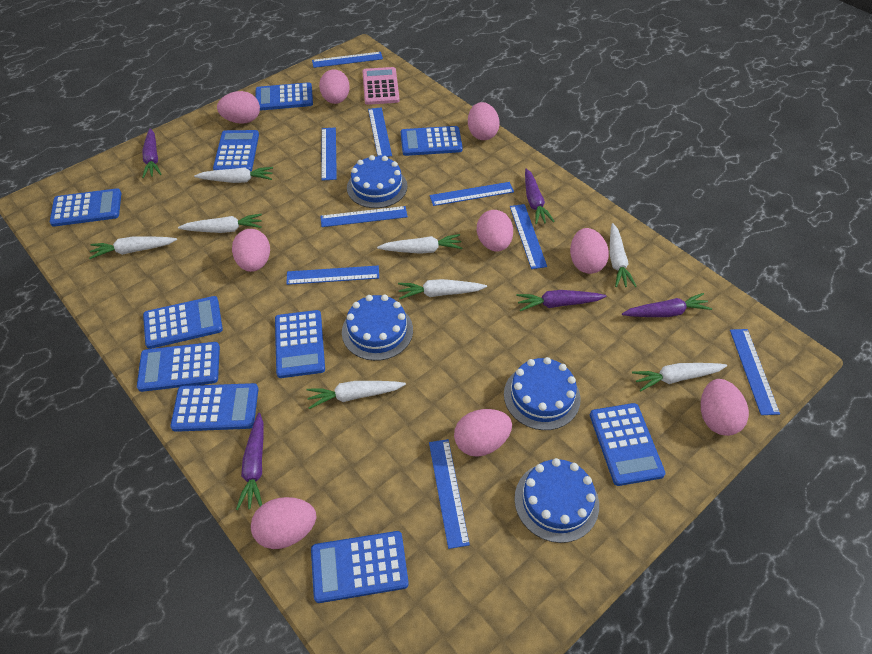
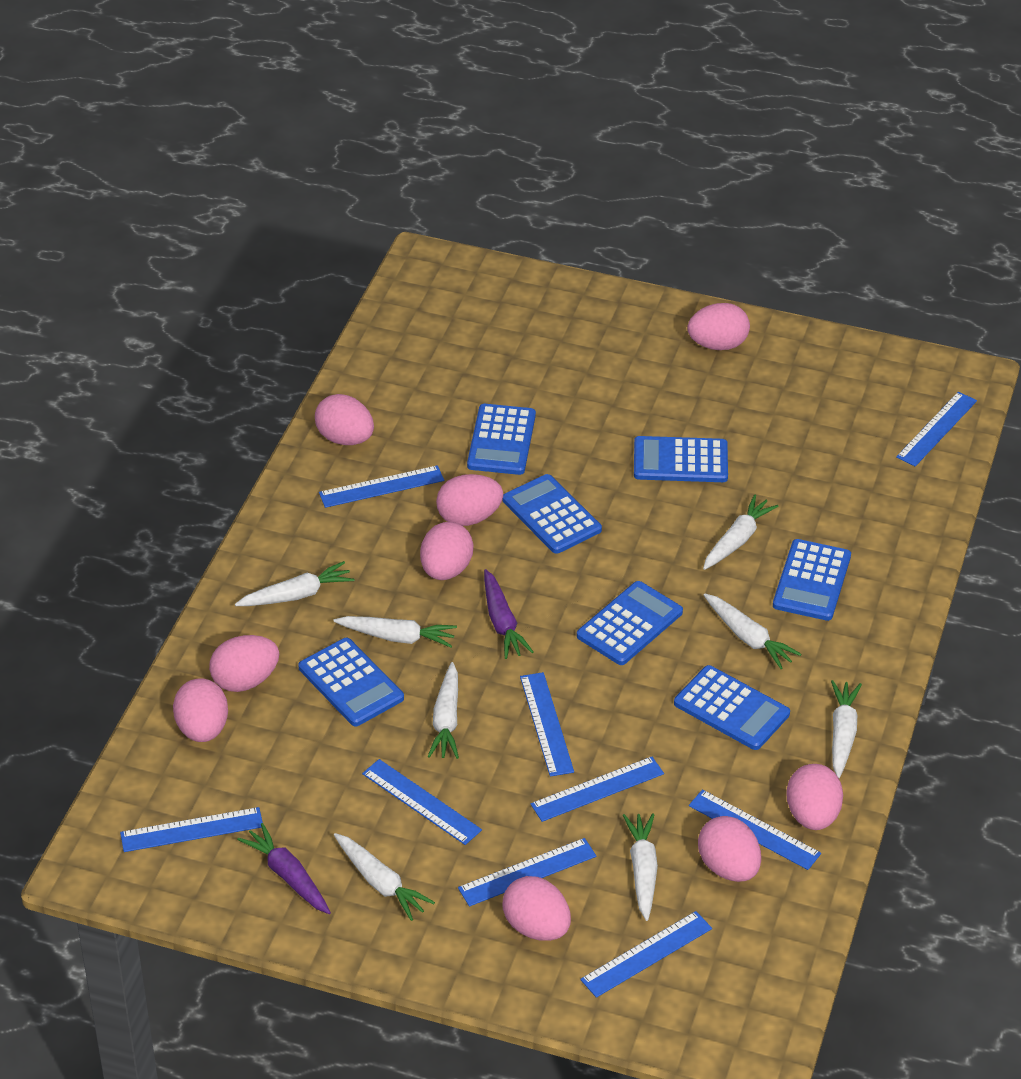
blue cake: [342,295,413,361] [347,155,407,208] [504,357,581,430] [514,458,599,543] = 4 -> none = 0
blue calculator: [50,188,121,227] [137,342,220,392] [143,296,223,349] [170,383,258,432] [213,130,259,172] [256,82,313,111] [275,310,325,378] [311,531,409,603] [401,126,463,156] [590,403,665,486] = 10 -> [298,638,404,726] [467,404,536,475] [503,474,602,554] [577,581,683,665] [634,436,728,482] [674,665,790,750] [773,539,851,621] = 7
pink calculator: [362,67,400,105] = 1 -> none = 0
purple carrot: [142,128,162,178] [236,413,263,510] [516,290,607,311] [525,168,555,225] [622,293,712,317] = 5 -> [237,823,331,914] [484,569,533,659] = 2

